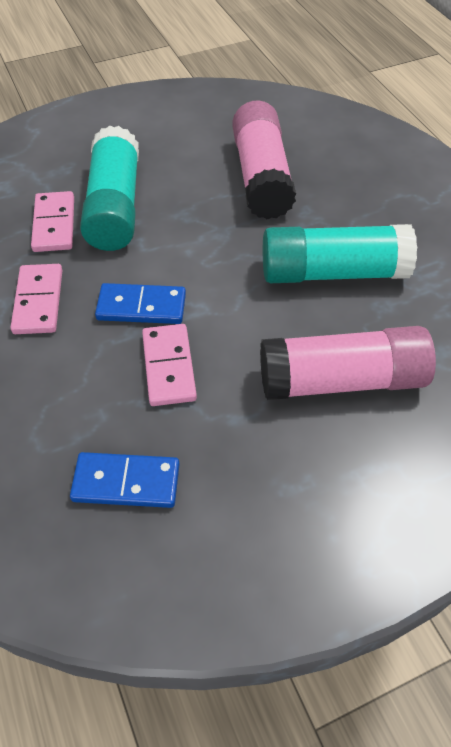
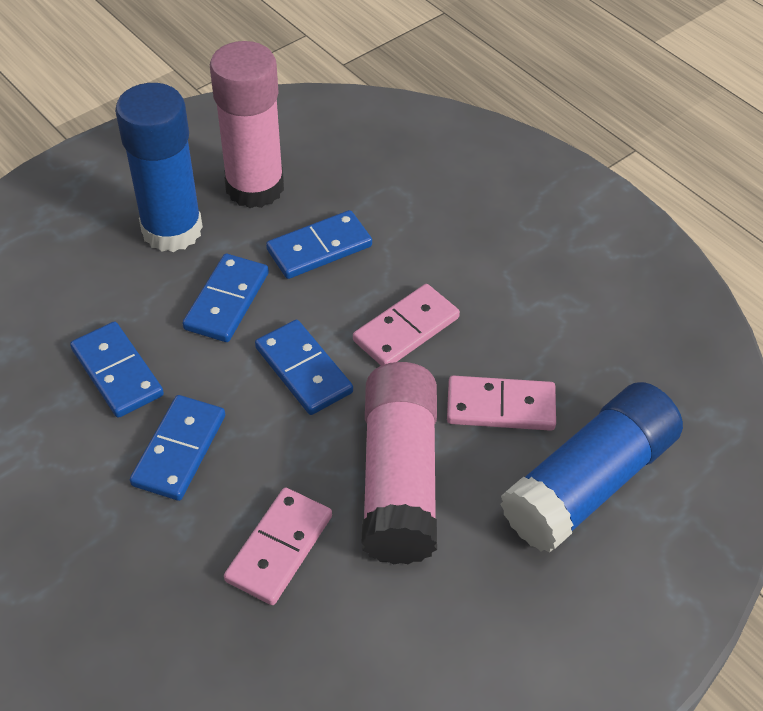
blue domino: [70,452,180,508] [95,283,186,324] = 2 -> [70,322,164,418] [130,395,225,501] [182,254,269,342] [255,320,353,415] [266,210,372,279] = 5
blue glue stick: none = 0 -> [115,83,203,252] [500,382,683,553] = 2
turquoise glue stick: [80,125,139,251] [263,224,417,283] = 2 -> none = 0

